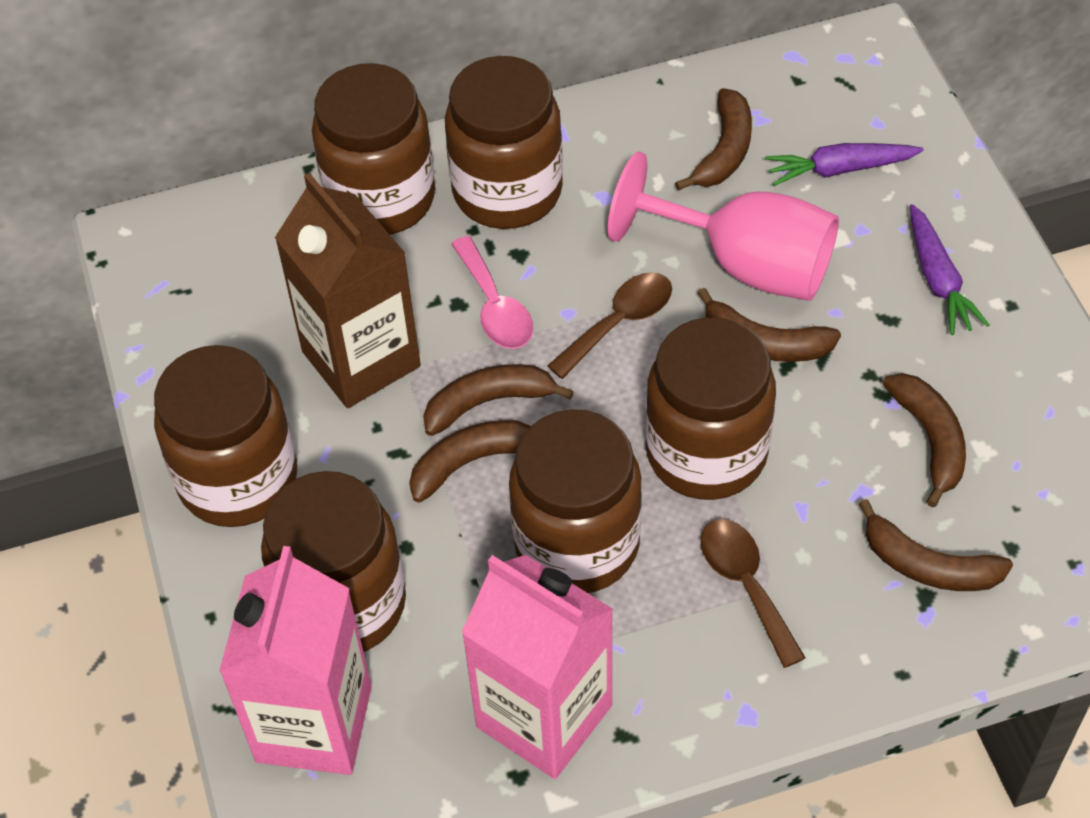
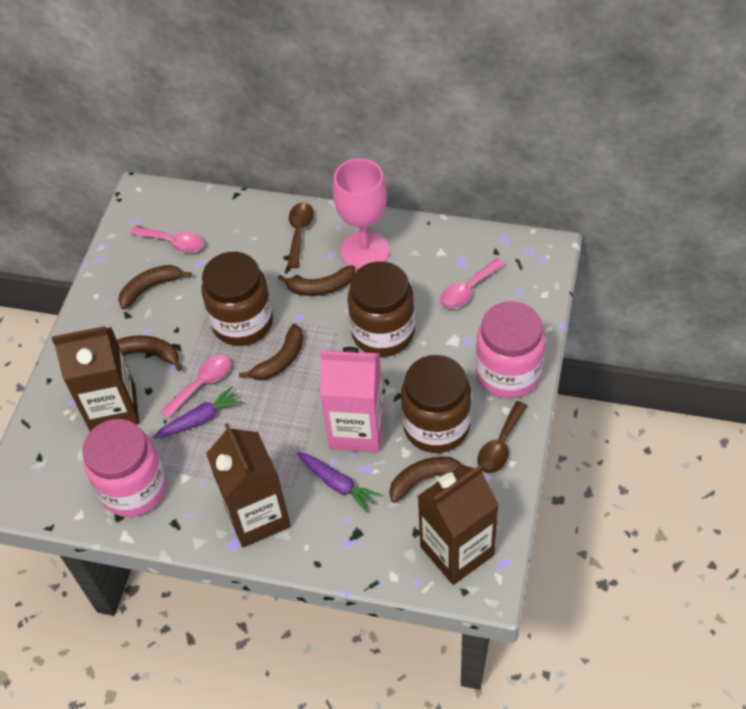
brown banana: [409,420,531,502] [423,364,574,436] [675,88,752,191] [697,288,841,362] [859,499,1013,591] [883,373,966,507] = 6 -> [117,335,183,371] [118,265,192,309] [239,324,303,380] [278,265,355,296] [389,457,462,503] = 5
brown carton: [275,173,421,408] = 1 -> [52,326,139,431] [206,423,291,547] [418,465,499,585] = 3
brown jar: [154,345,297,527] [261,471,406,652] [312,63,435,235] [445,56,563,229] [509,409,642,593] [645,317,776,500] = 6 -> [201,252,273,346] [348,261,415,357] [401,355,471,453] = 3
pink carton: [219,546,372,775] [461,555,613,779] = 2 -> [320,347,384,453] = 1
pink jar: none = 0 -> [82,419,167,517] [476,301,545,399] = 2
pink spoon: [451,236,533,349] = 1 -> [130,226,204,253] [160,355,231,419] [440,258,505,309] = 3

